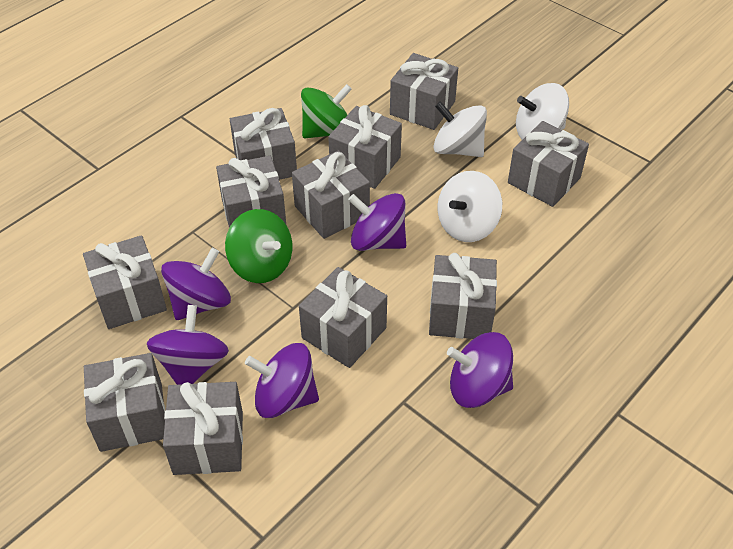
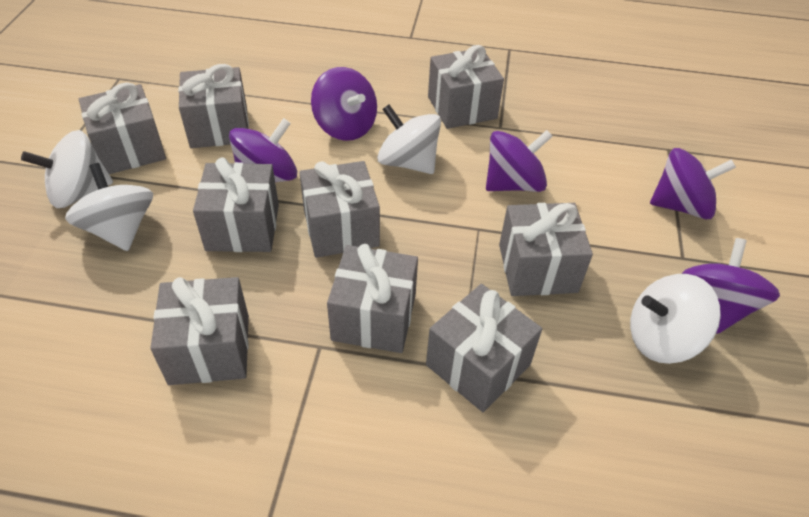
green spinning top: [225,209,292,283] [301,84,352,138] = 2 -> none = 0
grey gift: [83,235,167,329] [84,353,165,452] [163,382,243,475] [216,156,286,228] [230,108,297,180] [292,150,370,239] [299,267,387,368] [328,105,402,189] [390,53,458,130] [429,253,497,339] [508,121,589,207] = 11 -> [79,82,166,174] [150,277,249,385] [178,64,249,148] [193,157,279,252] [299,161,380,258] [327,244,418,353] [426,284,542,412] [428,45,504,129] [499,203,593,296] = 9
white spinning top: [433,101,487,157] [438,171,502,242] [516,83,569,140] = 3 -> [21,130,113,208] [65,163,153,251] [377,104,441,174] [630,274,721,364] = 4

